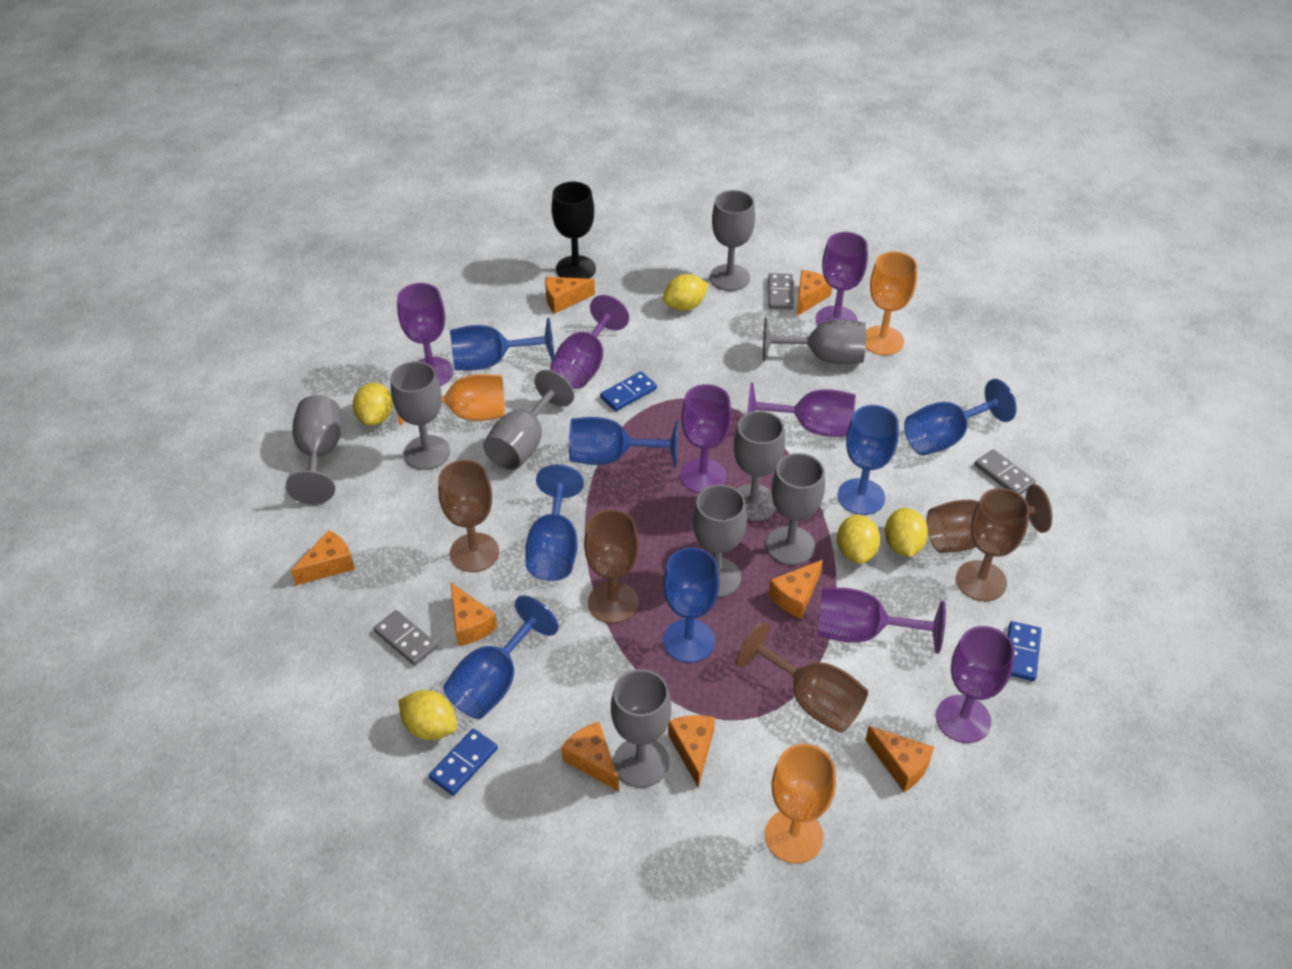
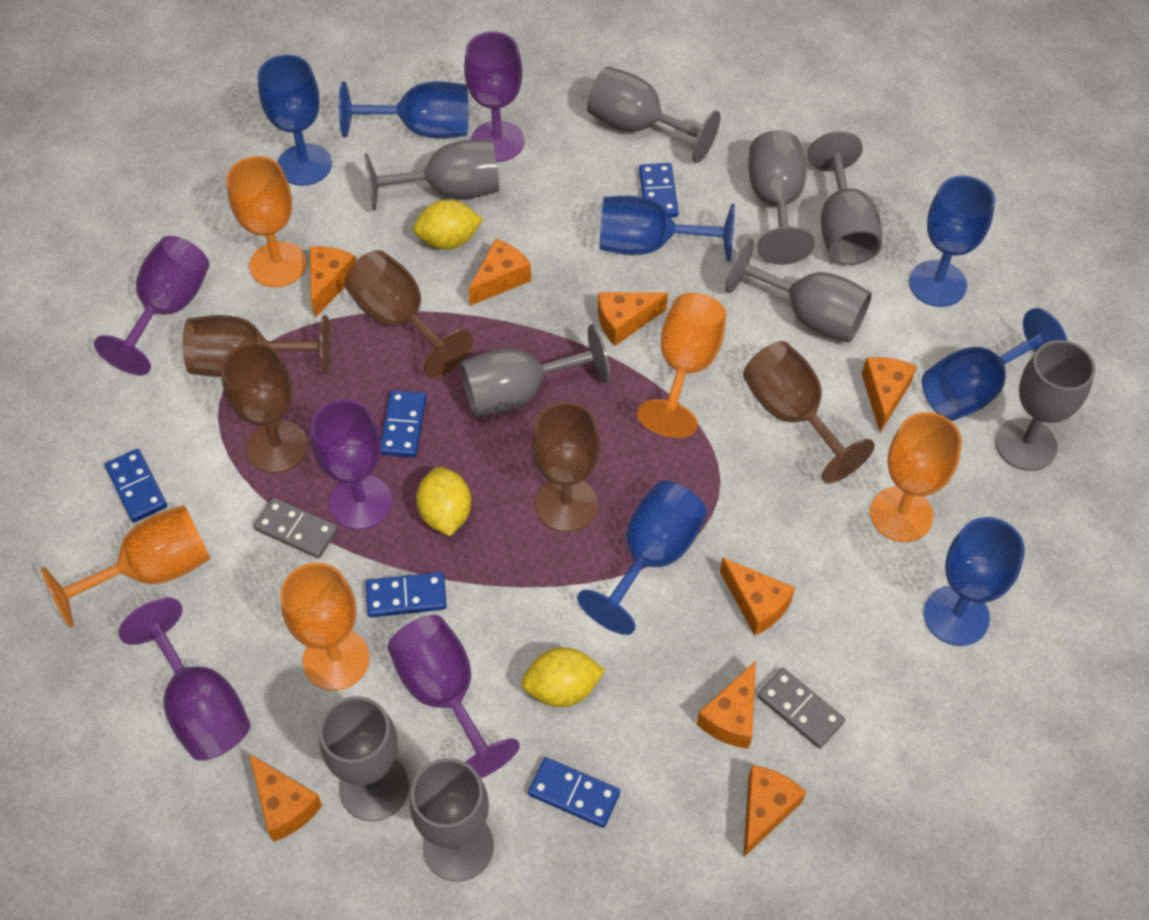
black goblet: [551,182,596,279] = 1 -> none = 0
blue domino: [429,729,498,796] [600,371,657,411] [1008,621,1041,681] = 3 -> [105,449,167,522] [366,572,447,617] [381,390,426,457] [528,757,620,828] [639,163,679,217] = 5
grey domino: [374,610,437,665] [768,273,794,309] [975,449,1036,495] = 3 -> [254,498,338,558] [757,668,845,748] = 2
orange goblet: [397,374,505,425] [765,744,836,864] [866,251,917,355] = 3 -> [41,505,211,628] [227,156,307,288] [280,563,370,691] [637,293,727,438] [870,412,962,542] = 5
purple goblet: [397,283,453,386] [550,295,629,389] [680,384,732,493] [747,382,856,437] [816,232,868,325] [817,588,946,654] [936,626,1015,743] = 7 -> [94,236,209,375] [119,598,250,761] [311,399,392,530] [388,615,520,778] [464,31,524,162] = 5
yellow lemon: [353,383,393,426] [398,690,457,740] [663,274,708,311] [837,514,880,564] [885,508,928,557] = 5 -> [413,200,483,250] [416,467,471,536] [521,647,605,707] = 3

